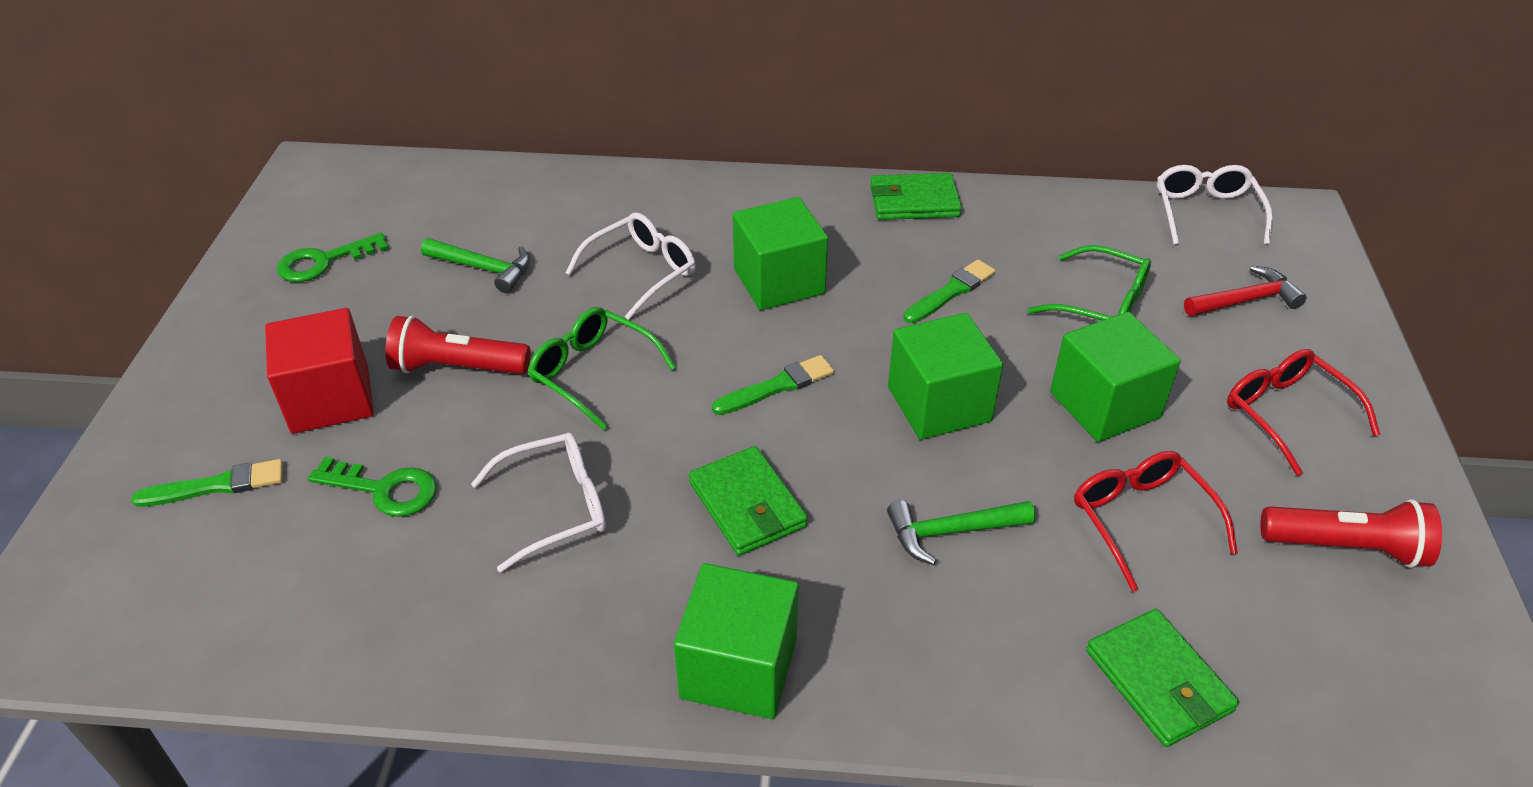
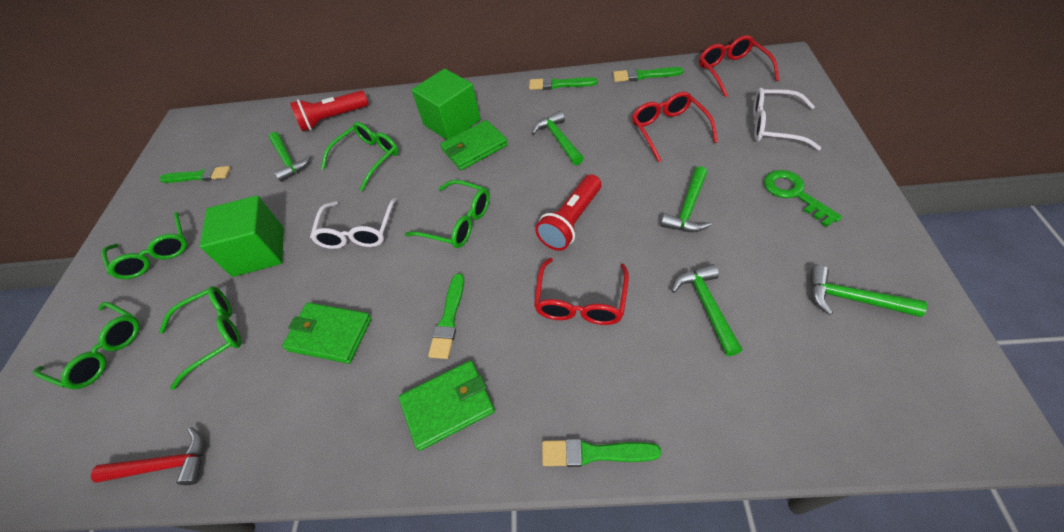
green brush: [131,459,283,507] [712,355,834,415] [904,260,996,323] = 3 -> [159,166,231,183] [428,273,464,359] [529,77,598,90] [542,439,661,467] [613,67,684,82] = 5
green cube: [674,563,799,719] [733,197,828,310] [888,313,1003,440] [1050,312,1181,442] = 4 -> [200,195,284,277] [412,69,481,140] = 2
green glasses: [528,307,676,430] [1027,245,1151,320] = 2 -> [32,302,140,389] [102,212,187,279] [159,286,241,390] [321,122,399,191] [405,180,490,248] = 5
green hammer: [421,238,530,293] [887,500,1035,565] = 2 -> [269,132,311,182] [532,111,584,165] [661,166,711,232] [671,264,742,356] [811,265,927,317] = 5
green key: [277,233,389,282] [308,457,437,517] = 2 -> [764,170,842,227] = 1
red cube: [265,308,374,434] = 1 -> none = 0
red glasses: [1074,451,1238,592] [1227,349,1380,476] = 2 -> [534,258,629,325] [632,92,718,162] [699,35,779,98] = 3
white glasses: [471,433,606,573] [566,213,696,320] [1157,165,1273,245] = 3 -> [310,198,398,249] [753,88,821,150] = 2

